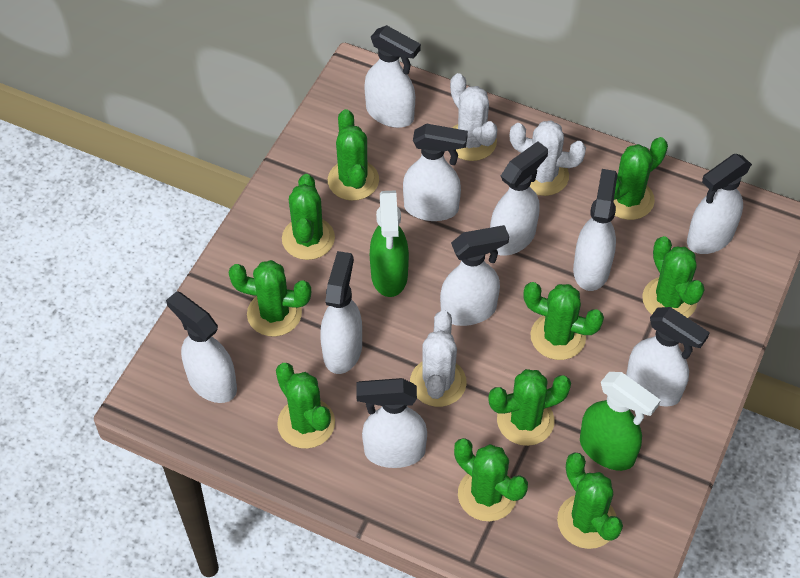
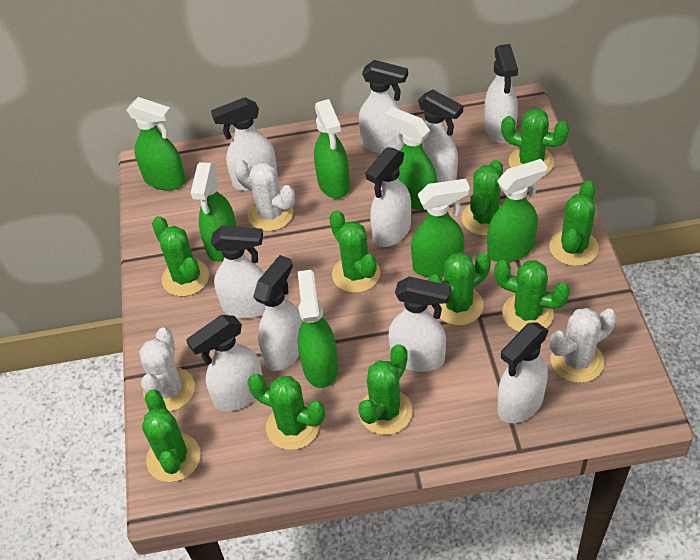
green spray bottle: [370,190,409,297] [580,372,661,471] = 2 -> [127,97,186,190] [191,162,237,262] [298,270,338,388] [314,99,350,199] [385,107,437,210] [411,179,470,277] [487,159,548,262] = 7

